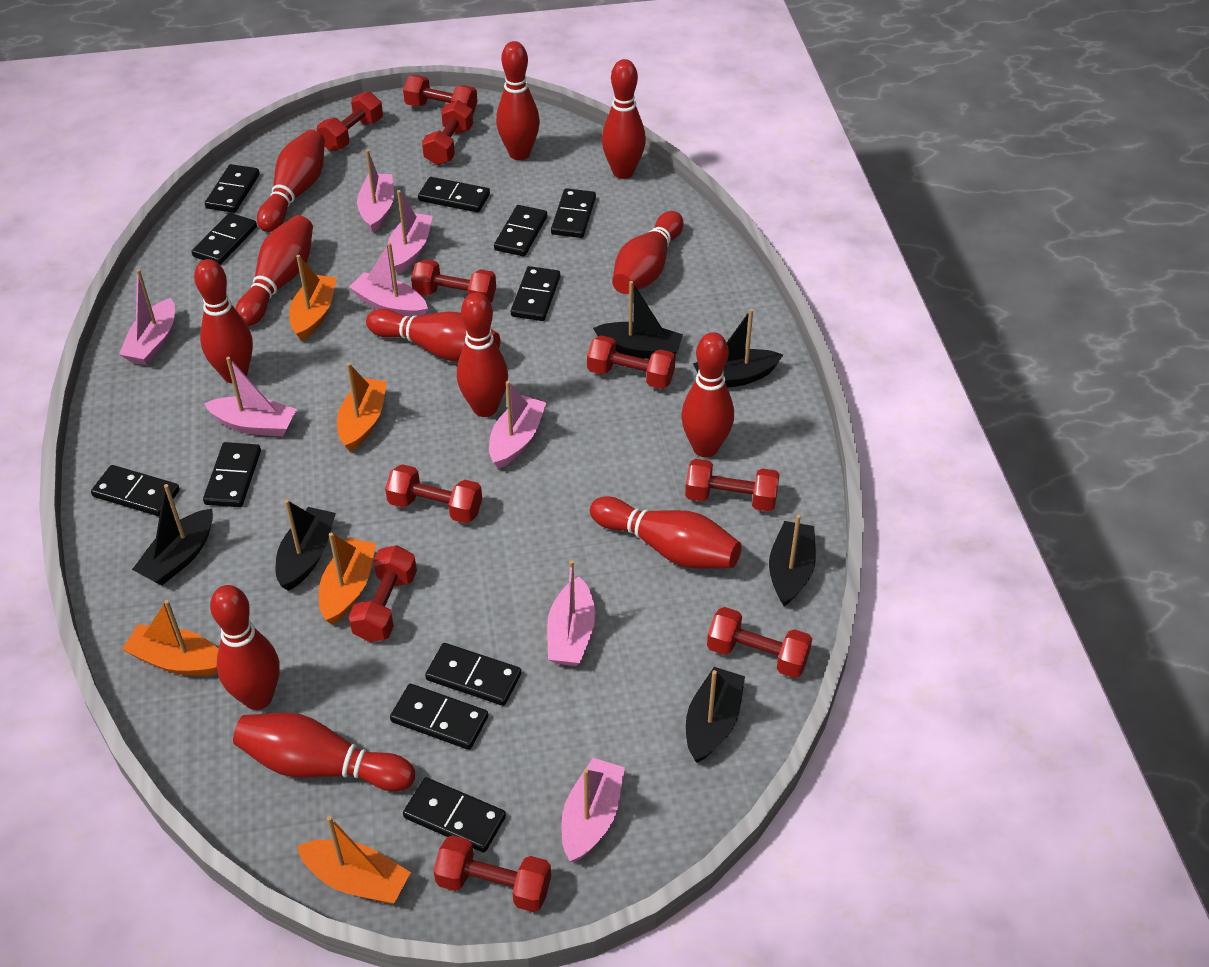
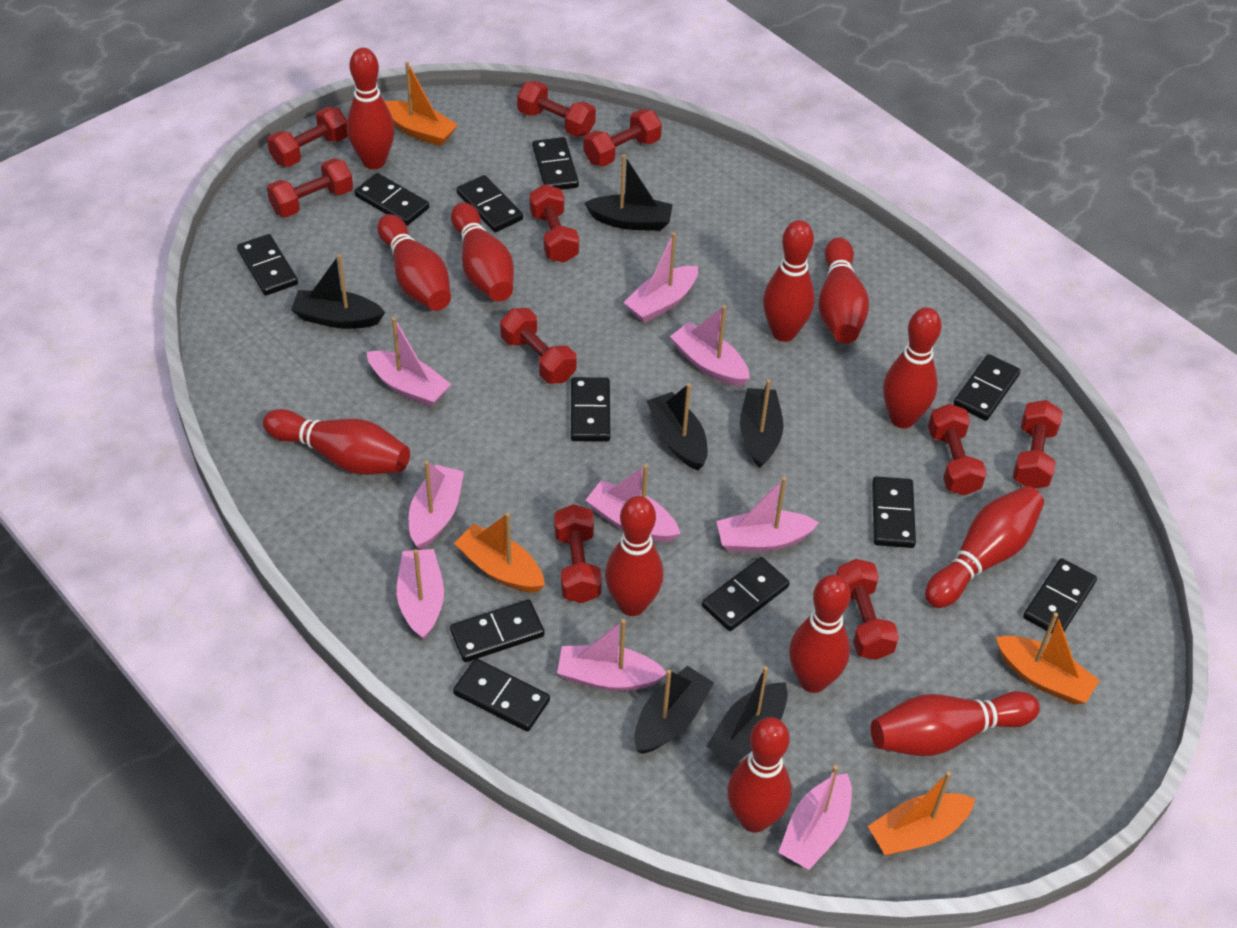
orange boat: [122,600,219,676] [289,255,337,341] [297,816,411,904] [319,533,376,625] [337,363,387,452] = 5 -> [385,62,458,146] [454,513,545,592] [868,771,975,856] [996,612,1100,704] = 4
pink boat: [119,269,175,365] [204,357,297,437] [349,242,428,317] [357,149,394,233] [387,190,433,274] [489,381,546,469] [547,560,595,666] [561,758,625,862] = 8 -> [367,317,451,407] [397,549,444,640] [409,461,464,550] [557,619,667,691] [585,464,681,542] [623,232,698,323] [670,305,750,387] [716,477,819,552] [778,765,852,870] = 9

